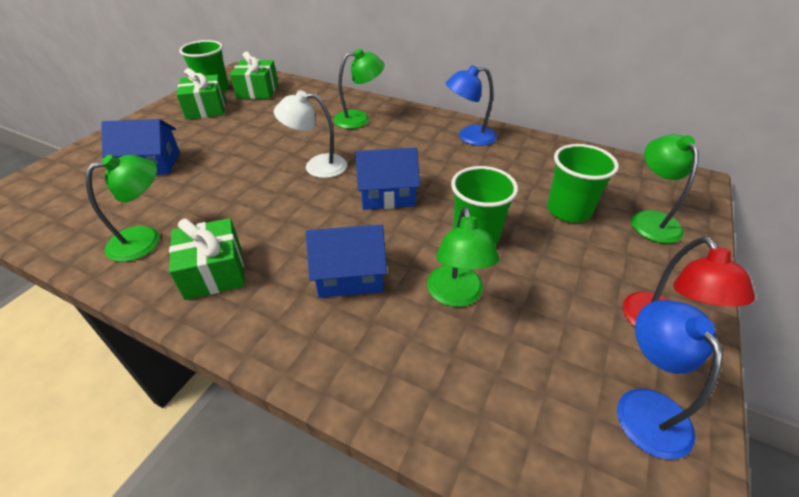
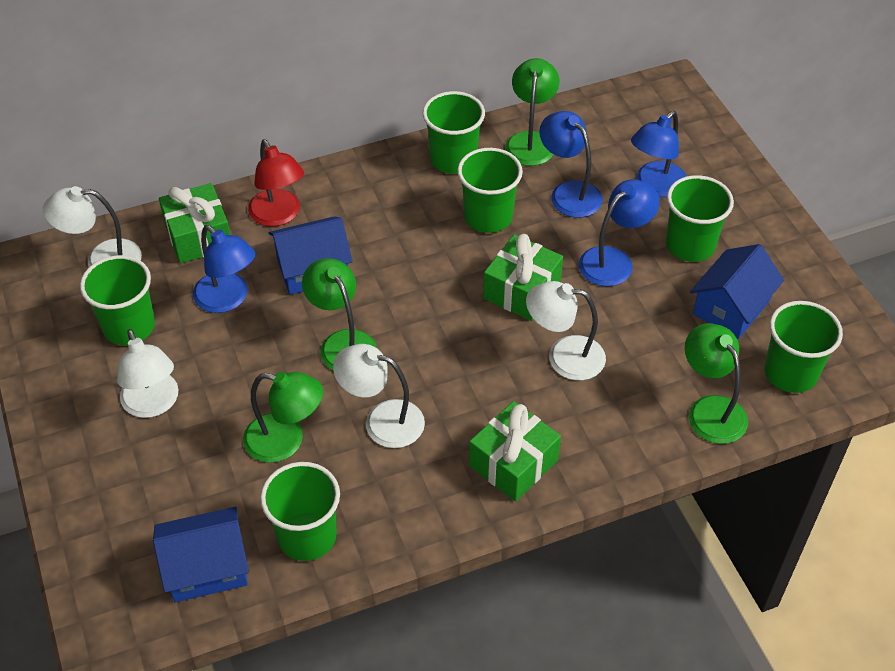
blue lamp: [446,65,497,146] [617,300,723,459] = 2 -> [193,225,255,313] [539,111,603,218] [579,179,660,286] [631,111,686,197] = 4
green cup: [179,40,229,92] [451,166,518,245] [547,144,619,223] = 3 -> [80,255,155,345] [260,462,340,561] [423,91,485,174] [457,148,523,233] [666,175,734,262] [764,301,843,393] = 6
white lamp: [274,90,347,178] = 1 -> [43,186,142,267] [117,329,179,418] [333,344,425,448] [526,281,606,380] = 4

